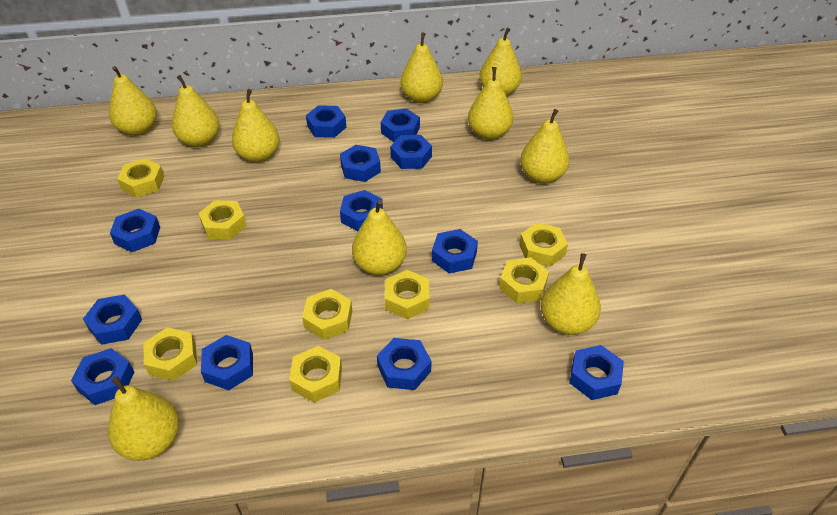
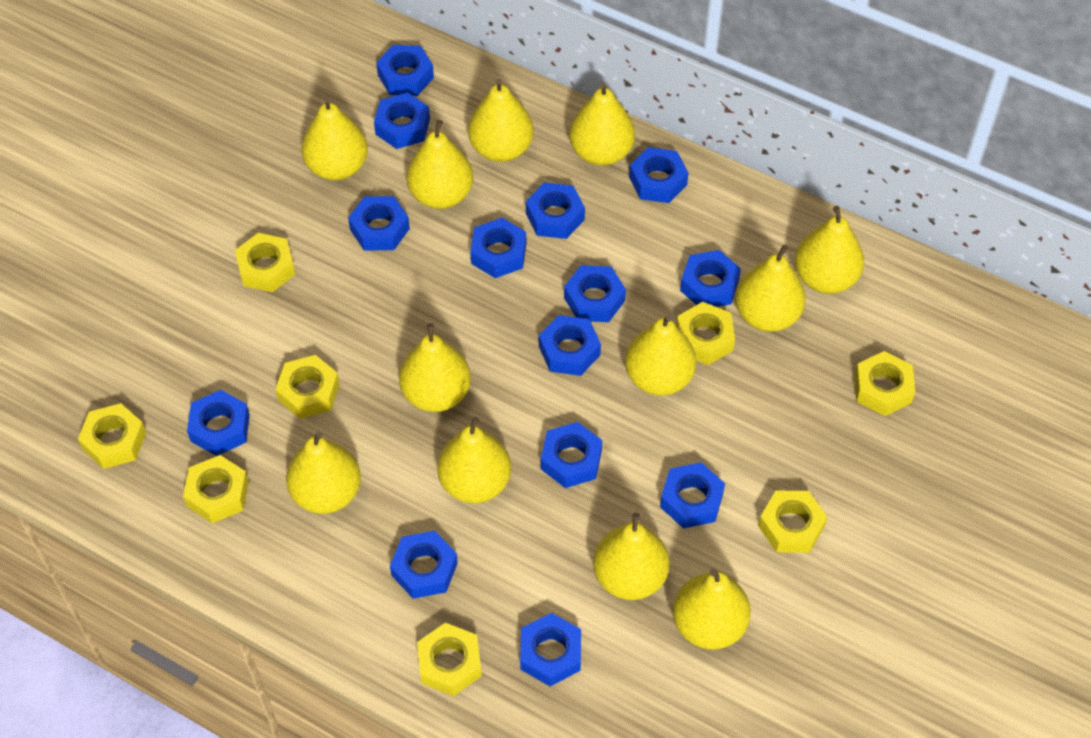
blue nut: [71,348,134,405] [83,294,142,345] [110,209,160,252] [201,335,253,390] [306,105,346,138] [340,145,381,182] [340,190,383,231] [377,338,432,390] [381,108,420,142] [390,135,432,169] [432,229,478,274] [569,345,624,400] = 12 -> [187,390,250,456] [348,196,410,251] [374,92,430,149] [376,45,434,96] [390,531,458,599] [470,218,526,278] [520,613,581,686] [526,183,585,239] [539,315,601,376] [541,422,602,488] [564,265,626,322] [629,147,688,203] [660,462,725,529] [680,250,741,307] = 14
yellow pear: [108,376,179,461] [109,66,157,136] [172,75,220,147] [232,89,280,163] [352,200,407,275] [400,33,443,103] [468,67,513,140] [479,28,522,96] [520,109,569,184] [541,253,601,335] = 10 -> [286,432,361,514] [302,97,368,180] [399,323,471,412] [407,120,473,209] [437,417,511,503] [468,79,534,162] [569,82,635,166] [593,513,670,600] [625,315,696,395] [673,568,751,650] [735,245,806,332] [795,206,864,294] = 12

